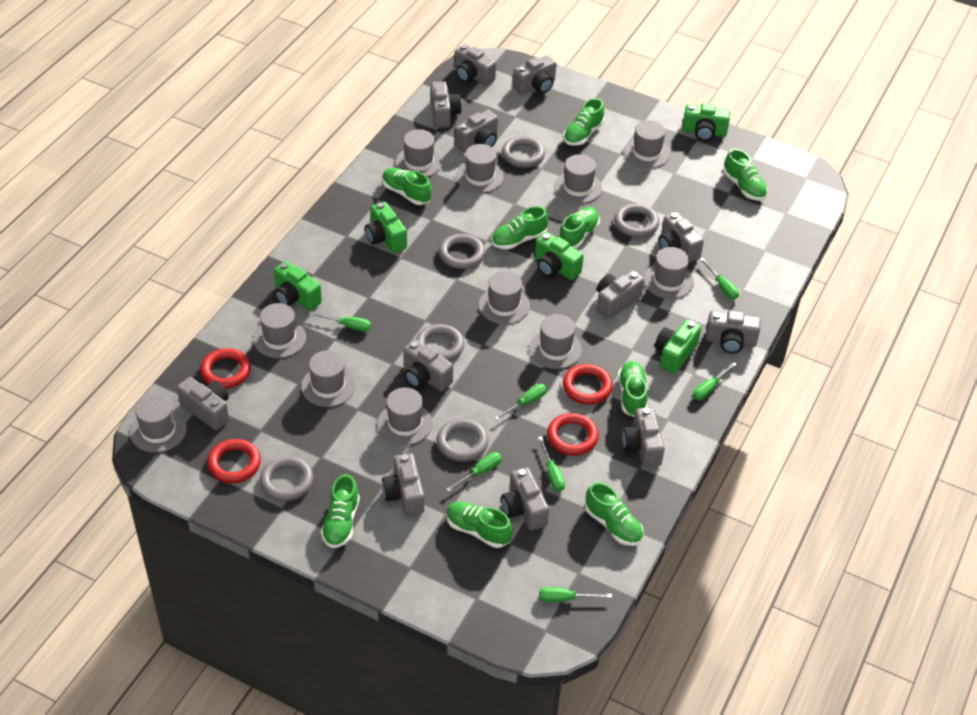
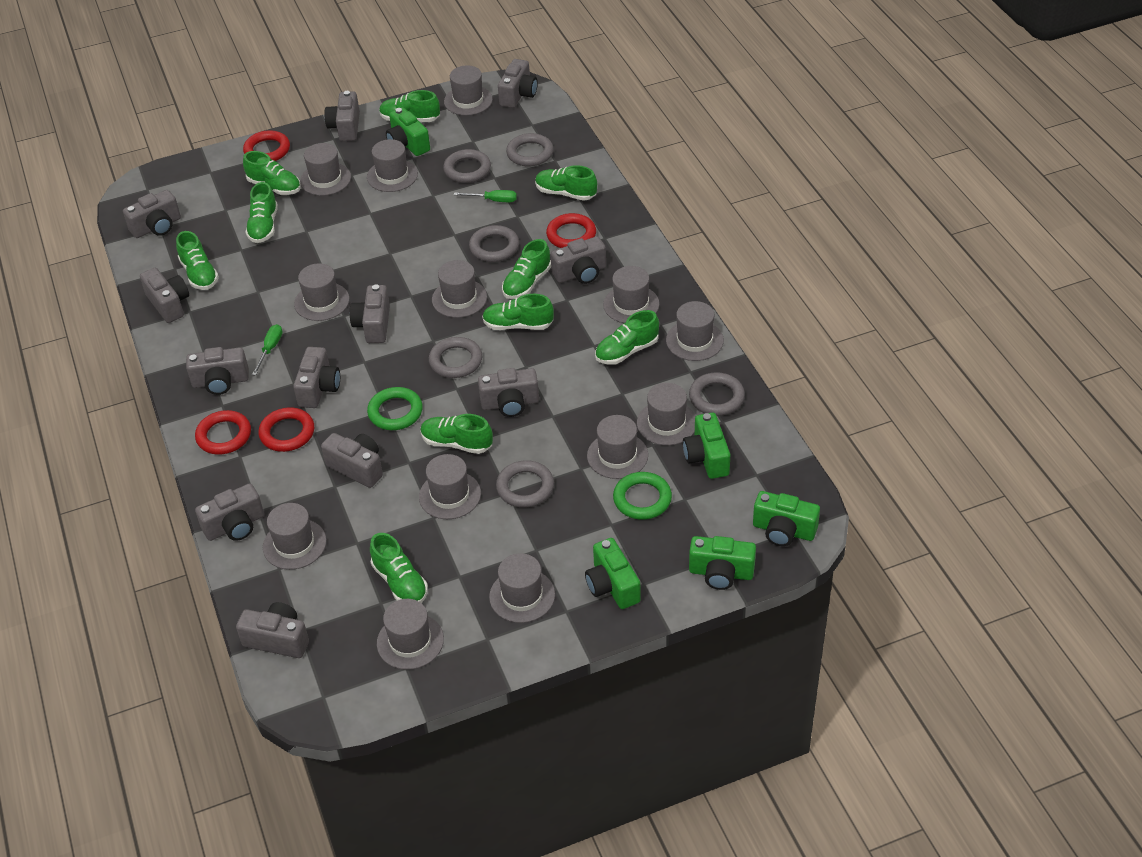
green ring: none = 0 -> [367,387,423,430] [613,472,672,520] = 2
green screwdriver: [310,312,371,332] [446,452,502,492] [495,384,547,420] [538,436,565,491] [539,587,612,602] [693,362,737,400] [700,258,739,299] = 7 -> [252,324,283,376] [454,190,517,202] = 2
green shoe: [321,474,360,548] [382,168,432,205] [446,502,513,548] [491,206,549,250] [559,207,600,249] [563,98,604,146] [585,482,644,546] [618,361,648,417] [724,149,768,201] = 9 -> [176,231,219,290] [243,151,301,195] [245,182,278,243] [370,533,428,603] [379,90,440,122] [420,414,493,454] [482,294,554,330] [502,239,551,299] [535,165,597,201] [595,310,659,365] = 10
grey hat: [130,394,187,453] [253,303,306,358] [301,350,356,407] [377,387,433,445] [396,129,443,177] [456,144,504,193] [479,271,530,324] [530,314,582,369] [554,154,602,204] [624,120,670,168] [644,247,694,299] = 11 -> [263,503,327,570] [294,263,350,321] [300,143,351,196] [367,139,418,192] [377,599,444,670] [419,454,481,519] [432,260,487,318] [444,65,493,115] [489,553,555,623] [587,415,648,479] [603,266,659,323] [637,383,696,446] [666,301,724,361] = 13

